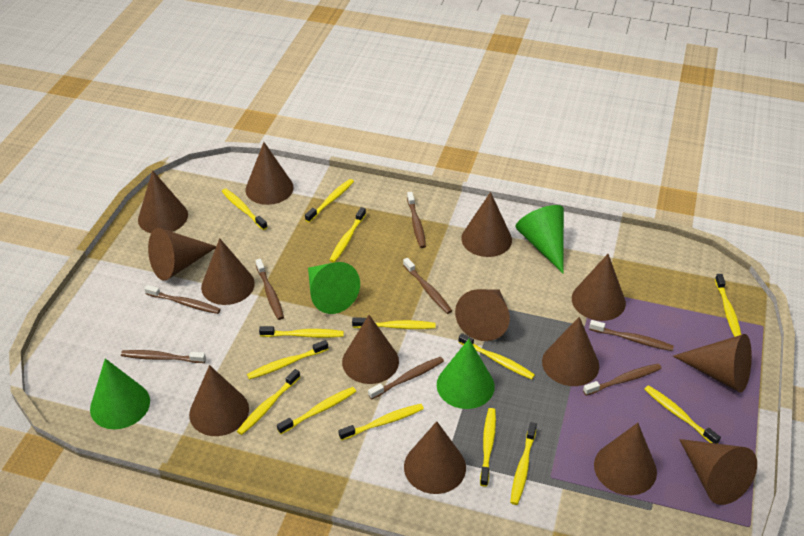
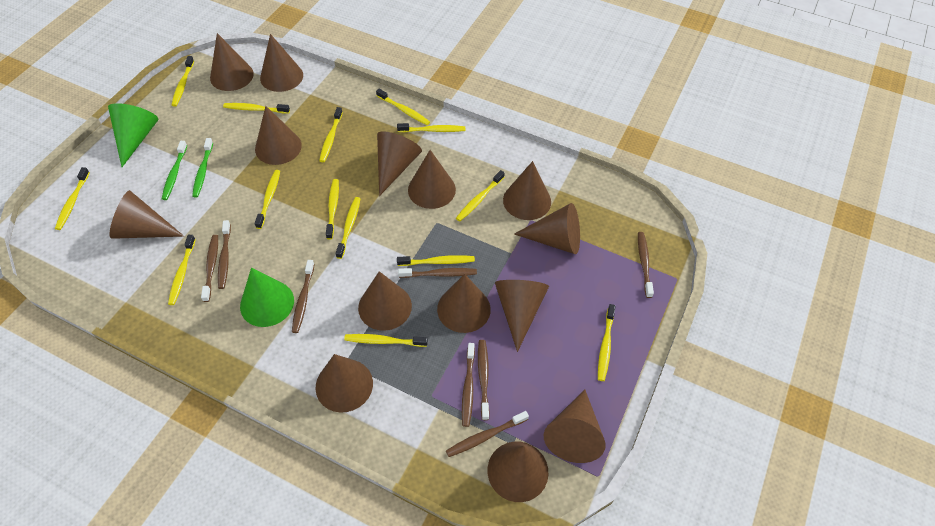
green cone: [90,358,150,429] [308,262,360,314] [437,339,495,409] [516,205,564,274] = 4 -> [108,103,158,167] [240,268,294,327] = 2
green toothbrush: none = 0 -> [162,141,187,200] [192,138,213,197] = 2

